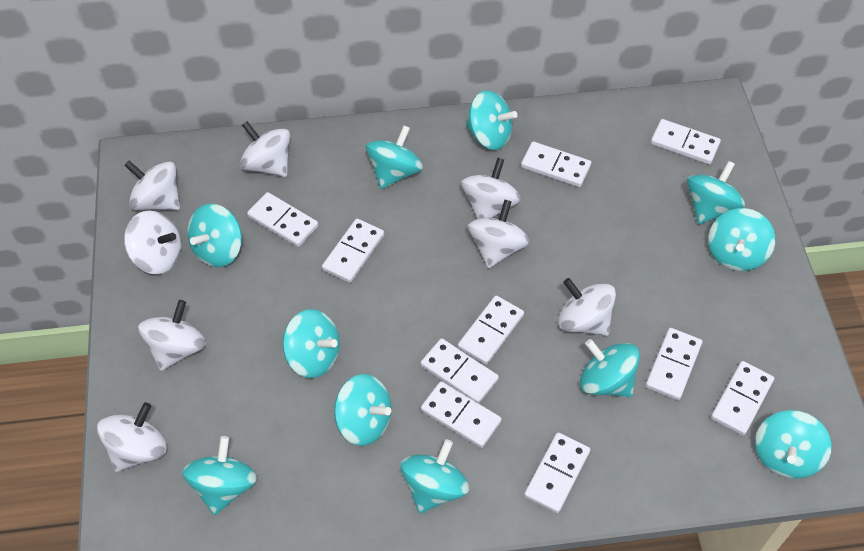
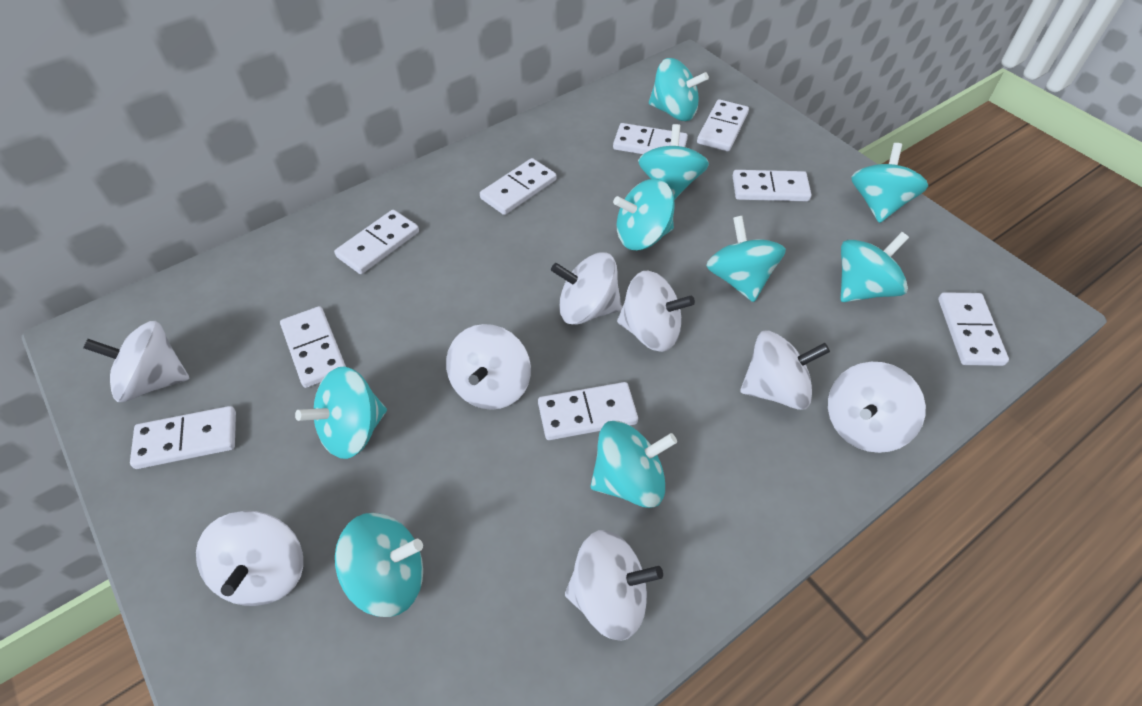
turquoise spinning top: [182,436,257,515] [188,204,242,267] [283,309,340,378] [334,374,391,446] [366,125,423,189] [400,439,469,514] [466,90,517,150] [580,339,640,397] [687,161,745,224] [708,208,775,271] [755,410,832,479] = 11 -> [295,367,387,459] [335,513,423,617] [590,421,677,508] [613,179,675,250] [638,124,709,200] [649,58,709,121] [706,216,786,302] [840,232,909,302] [851,143,928,223] = 9
white domino: [247,192,318,247] [322,219,384,283] [421,338,499,403] [421,381,502,448] [458,295,524,365] [521,142,591,187] [524,432,590,513] [645,328,702,400] [651,119,721,164] [711,361,774,436] = 10 -> [130,406,236,469] [280,306,346,388] [334,210,419,274] [480,158,556,215] [538,382,638,440] [613,123,688,154] [697,99,749,151] [733,170,811,201] [938,292,1009,366] = 9

